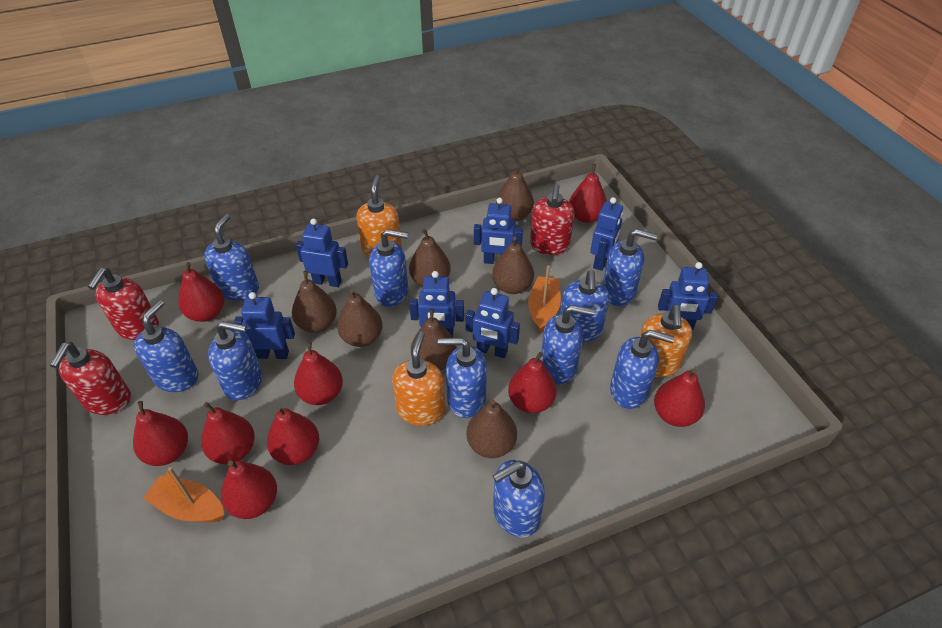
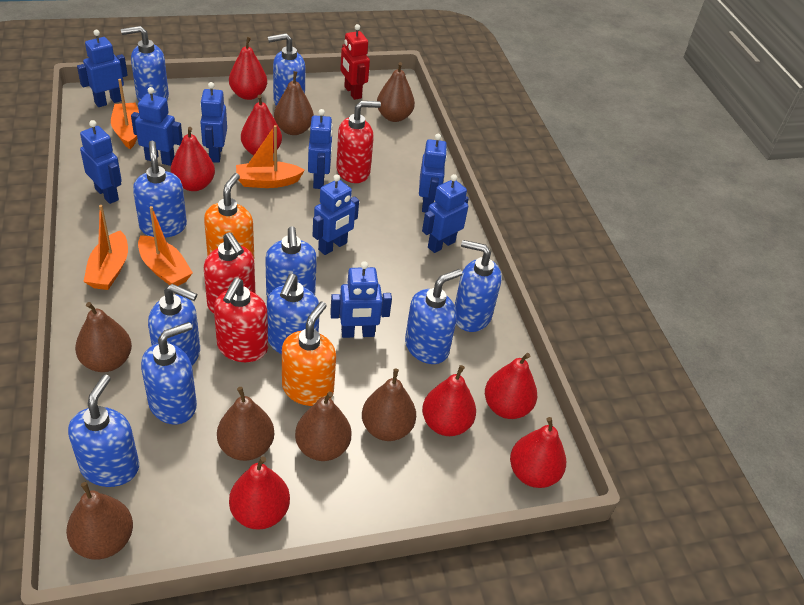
blue robot: [234,292,295,359] [296,218,348,287] [409,271,464,337] [466,288,520,358] [474,197,523,264] [590,197,623,271] [658,262,718,330] = 7 -> [77,30,128,107] [80,120,122,204] [131,87,183,166] [200,82,227,163] [308,109,333,189] [313,174,359,255] [330,261,392,338] [419,134,447,212] [422,174,469,253] = 9
orange boat: [143,467,224,522] [528,265,561,332] = 2 -> [83,205,128,290] [111,79,139,149] [138,206,193,286] [236,125,305,188] = 4
orange soap dispenser: [356,175,402,257] [392,331,445,426] [640,305,692,377] = 3 -> [204,173,254,257] [282,302,336,406] = 2
red pear: [133,401,188,466] [178,262,224,322] [201,402,255,464] [221,461,277,519] [267,407,319,465] [294,341,343,405] [508,352,557,413] [569,164,607,223] [654,368,705,427] = 9 -> [171,127,215,191] [229,37,267,100] [229,456,290,530] [241,95,282,155] [422,365,476,436] [485,353,537,419] [510,417,566,488] = 7
red robot: none = 0 -> [340,24,370,100] = 1

